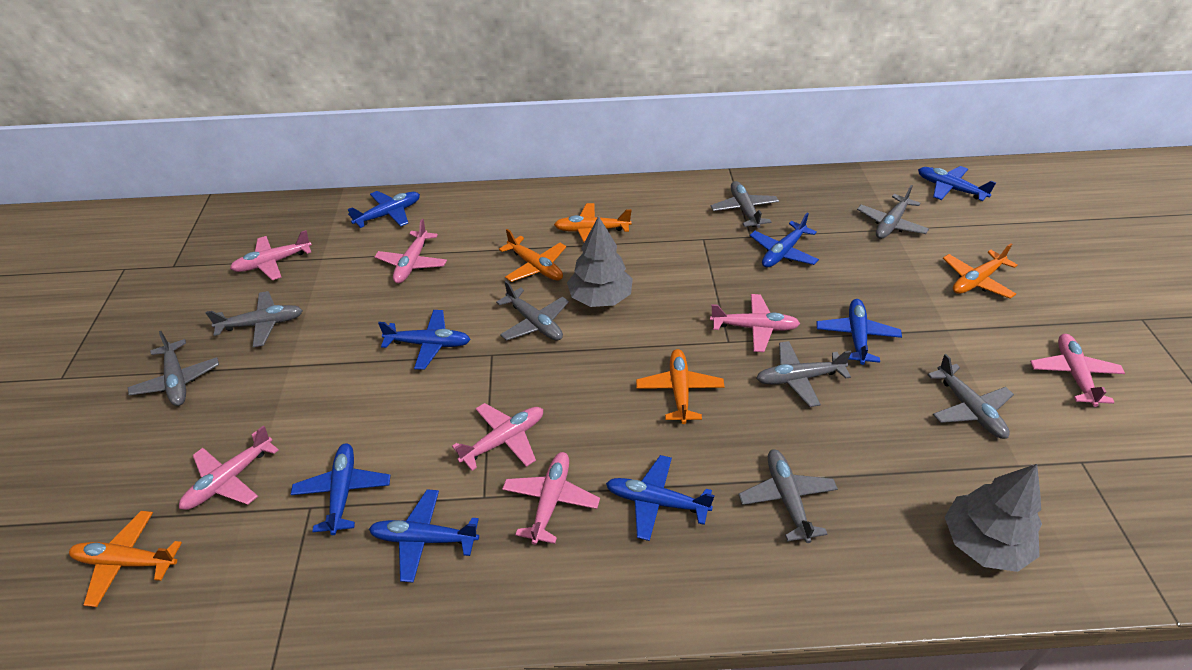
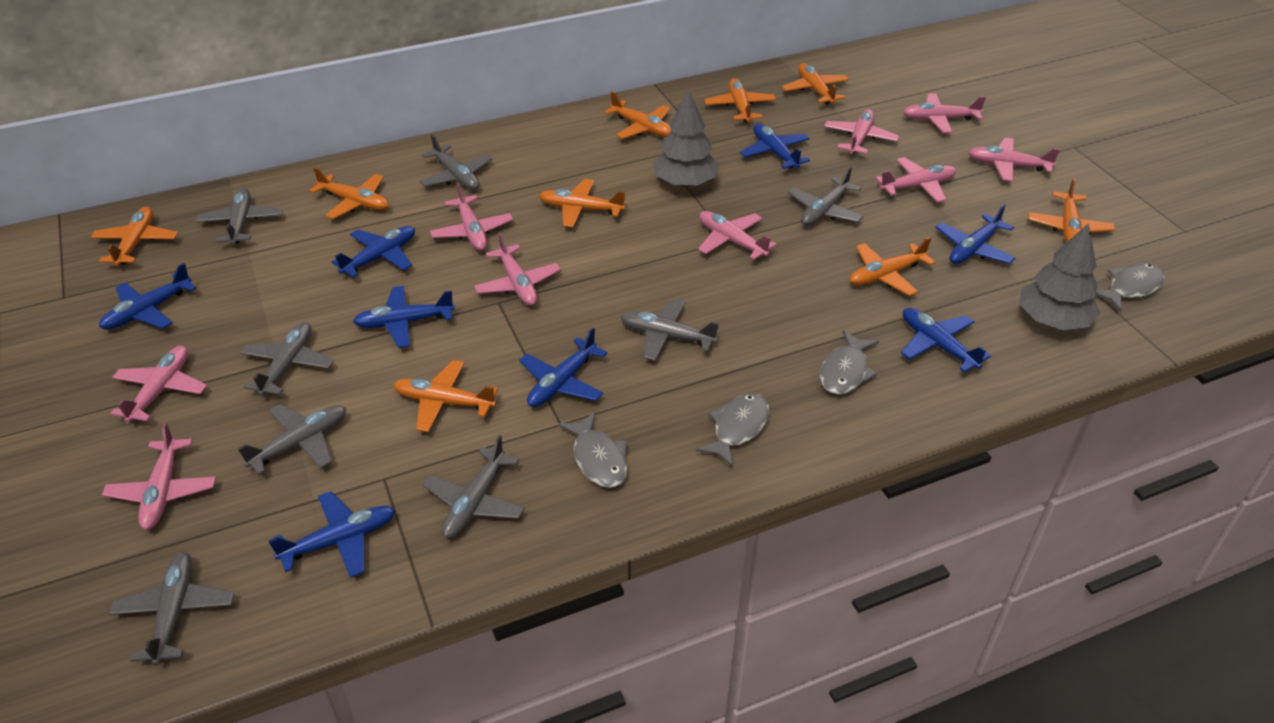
grey fish: none = 0 -> [558,412,628,488] [696,393,770,468] [820,330,879,395] [1096,263,1165,312] = 4
orange plane: [69,511,182,607] [499,229,566,282] [554,203,632,242] [636,349,724,424] [943,243,1018,299] = 5 -> [91,207,178,266] [310,167,389,219] [393,360,498,432] [539,179,626,227] [604,91,671,139] [704,78,776,122] [782,63,849,105] [850,237,936,296] [1028,178,1115,242] = 9
pink plane: [179,425,279,510] [230,230,312,280] [375,219,447,283] [452,403,543,471] [502,452,600,545] [710,294,800,352] [1030,334,1125,407] = 7 -> [102,423,216,530] [110,346,207,423] [430,182,513,251] [474,232,561,306] [698,211,777,260] [824,109,899,154] [875,157,956,203] [903,93,986,133] [968,138,1060,182] = 9

